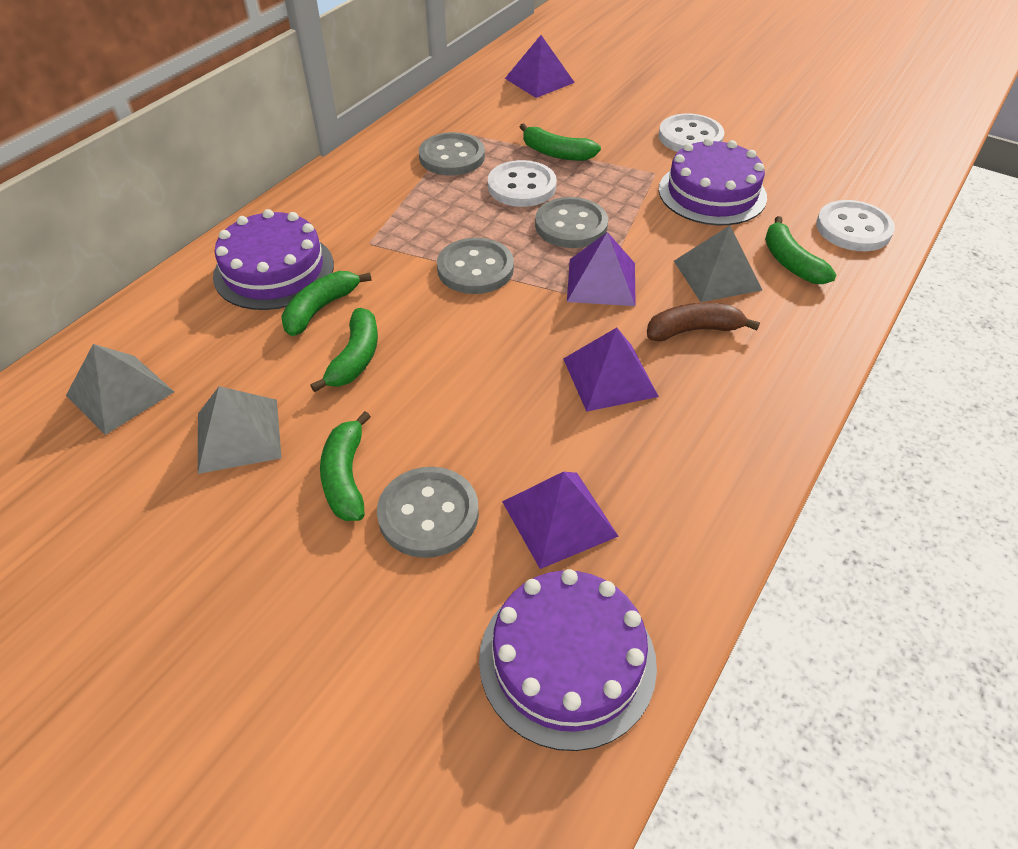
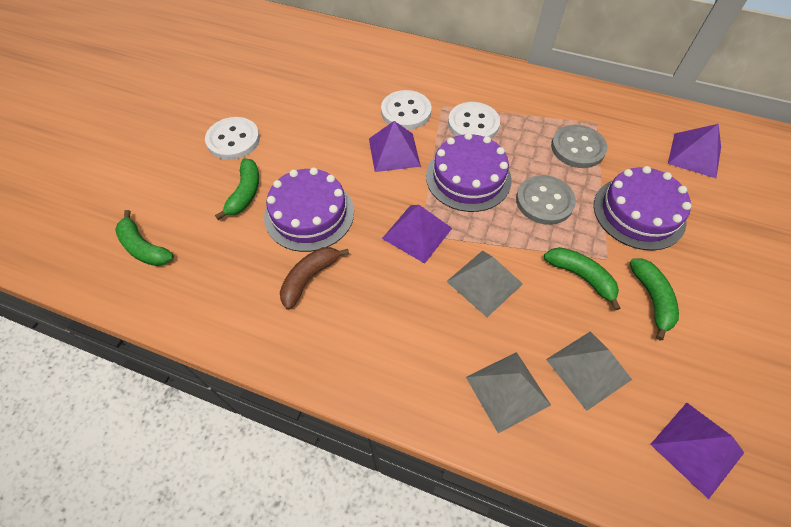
green banana: [281,271,372,336] [310,308,378,392] [320,411,371,521] [520,123,601,161] [765,216,836,284] = 5 -> [115,210,174,266] [215,158,259,220] [544,247,621,310] [629,258,679,340] = 4
grey button: [377,467,479,558] [419,132,485,176] [437,238,514,294] [535,197,608,248] = 4 -> [516,175,576,225] [551,125,607,168] = 2

